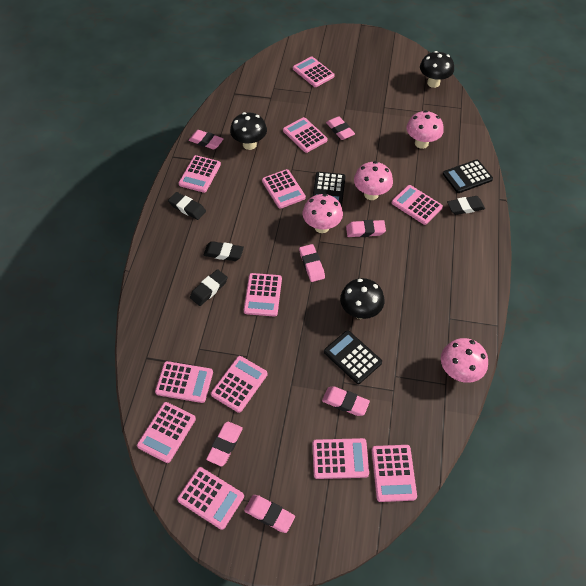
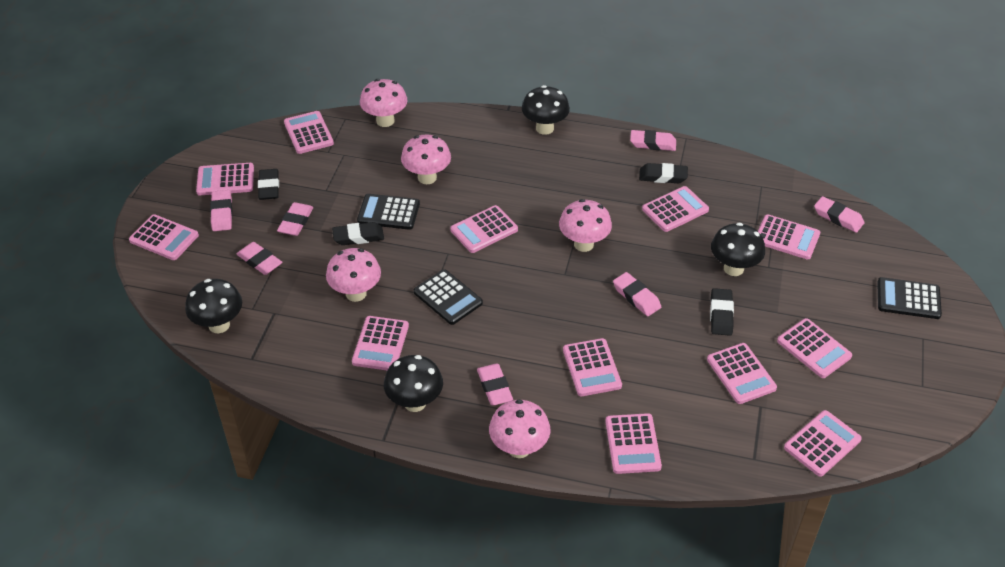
black mushroom: [230,112,267,150] [340,278,385,319] [420,51,454,88] = 3 -> [185,279,242,333] [384,355,443,412] [522,85,570,135] [711,223,765,276] = 4
pink mushroom: [303,194,343,233] [354,161,393,200] [406,110,444,149] [441,338,488,383] = 4 -> [326,248,381,302] [360,79,407,127] [401,135,451,184] [489,399,550,458] [559,199,612,252] = 5

